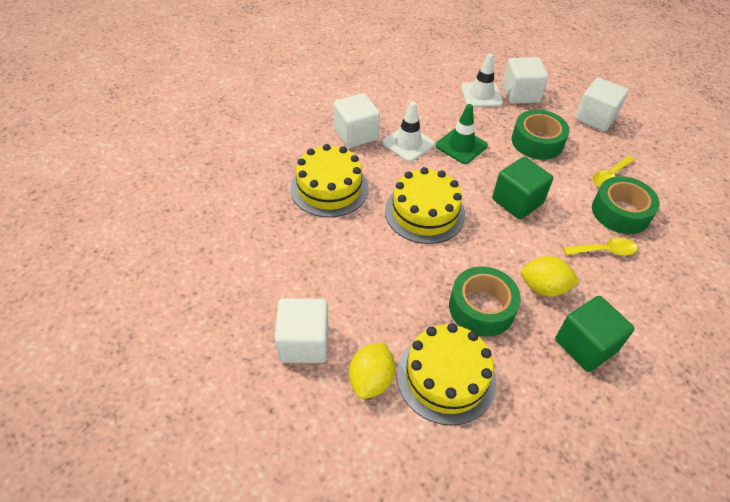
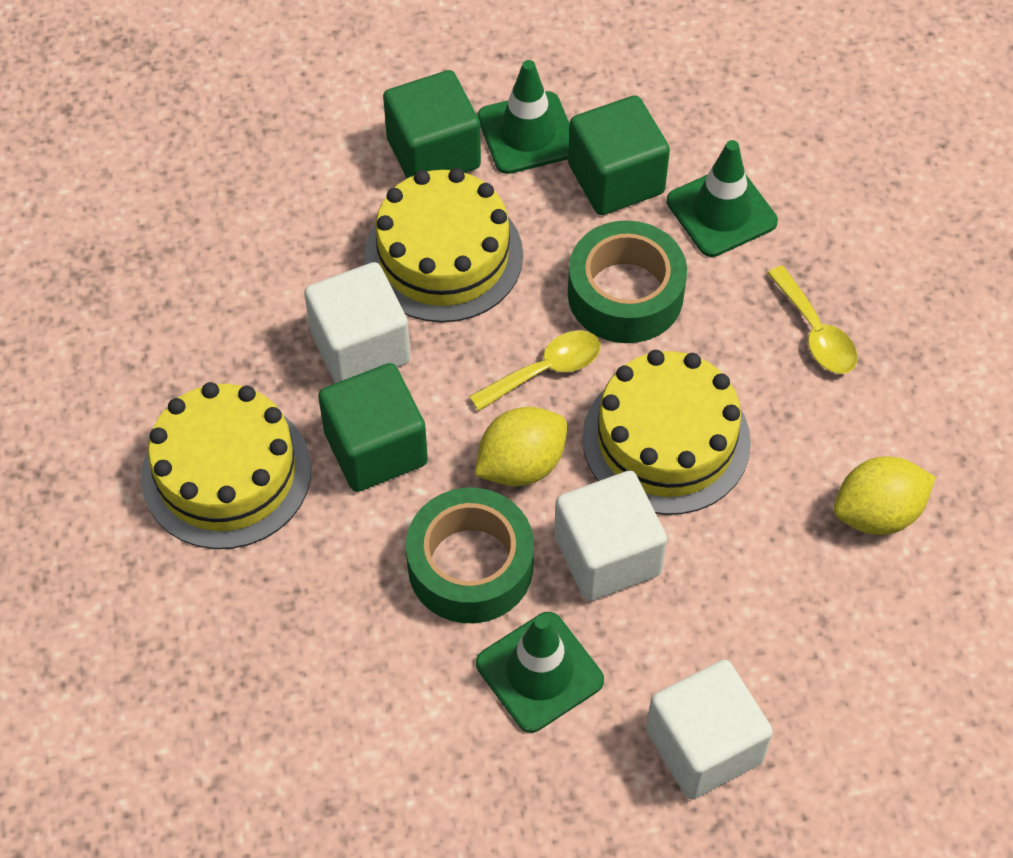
green cube: [492,157,553,219] [555,296,635,372] = 2 -> [318,363,428,492] [383,70,481,178] [568,95,670,215] = 3
green tape: [449,266,521,337] [512,110,570,160] [592,176,660,234] = 3 -> [406,488,534,623] [568,220,687,343] = 2
green traffic cone: [436,104,488,164] = 1 -> [476,612,604,733] [478,60,570,174] [667,140,778,257] = 3
white cube: [275,298,328,363] [333,93,380,148] [502,57,548,104] [575,78,628,132] = 4 -> [304,262,411,383] [554,471,667,601] [646,660,773,799] = 3
white traffic cone: [382,102,435,162] [461,54,503,107] = 2 -> none = 0

